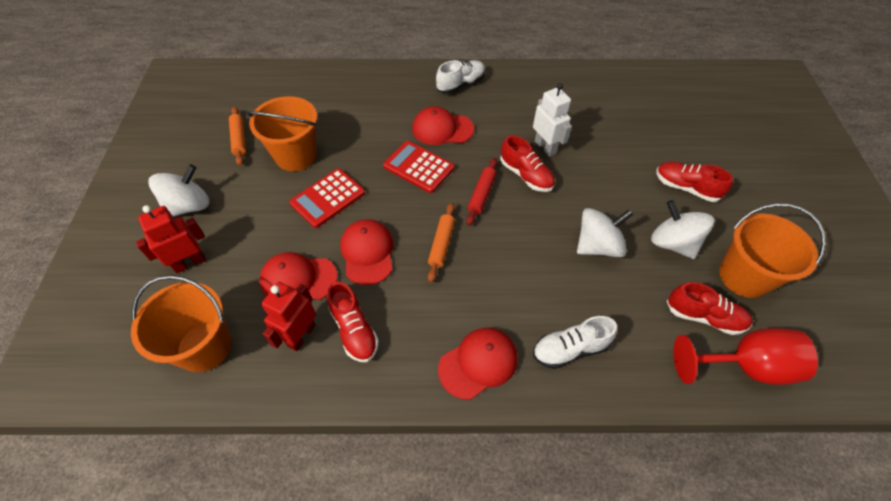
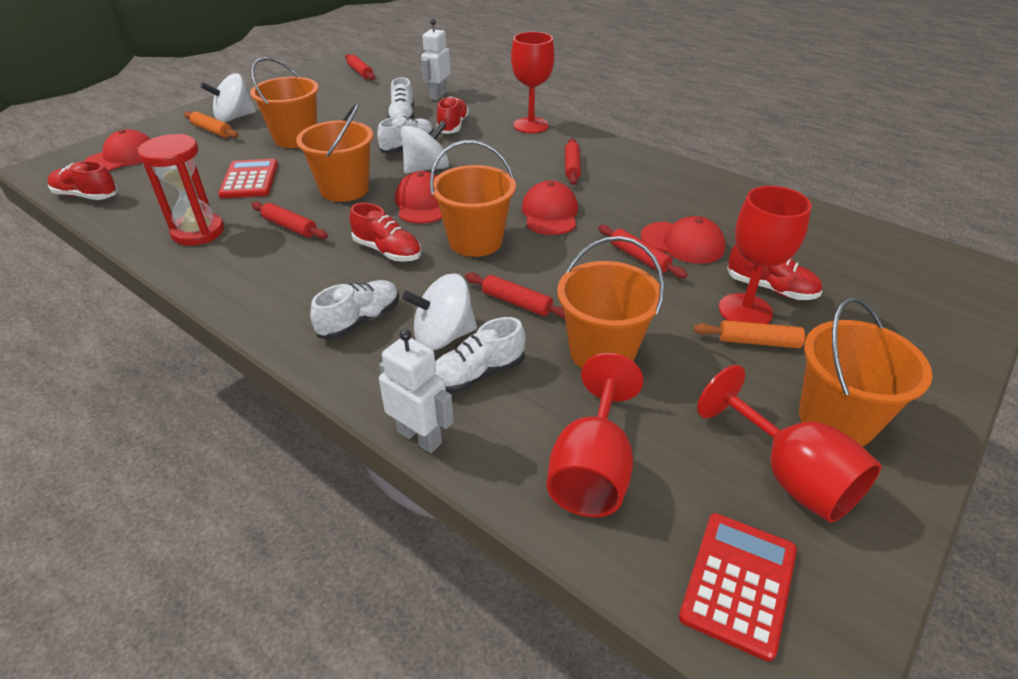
orange bucket: [131,275,232,372] [246,96,317,171] [719,203,826,298] = 3 -> [250,57,319,148] [296,103,373,202] [430,140,516,257] [557,236,665,368] [799,297,932,446] = 5
red goblet: [673,328,818,385] = 1 -> [511,32,555,133] [547,353,643,517] [697,365,881,523] [719,186,812,324] = 4
red hourglass: none = 0 -> [137,134,224,246] = 1
red robot: [136,205,206,273] [261,282,316,351] = 2 -> none = 0
red rolling pin: [466,158,497,226] = 1 -> [251,201,328,239] [345,54,375,80] [465,273,565,319] [565,138,581,185] [598,225,687,278] = 5
white robot: [533,83,572,157] = 1 -> [379,329,454,453] [421,19,451,100] = 2
white shoe: [436,60,485,94] [533,316,617,369] = 2 -> [310,280,399,340] [377,116,433,154] [387,77,414,118] [435,317,526,393] = 4

